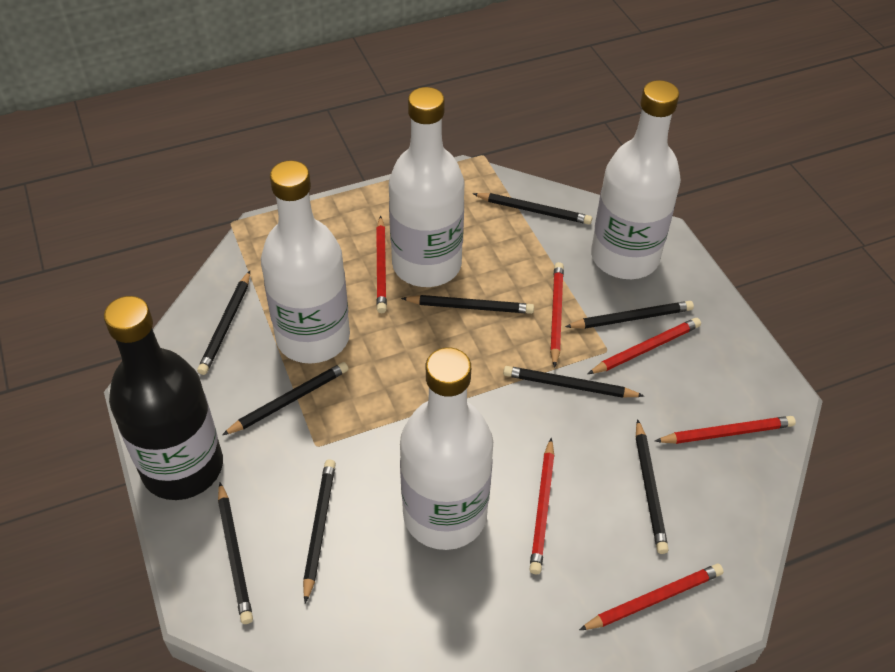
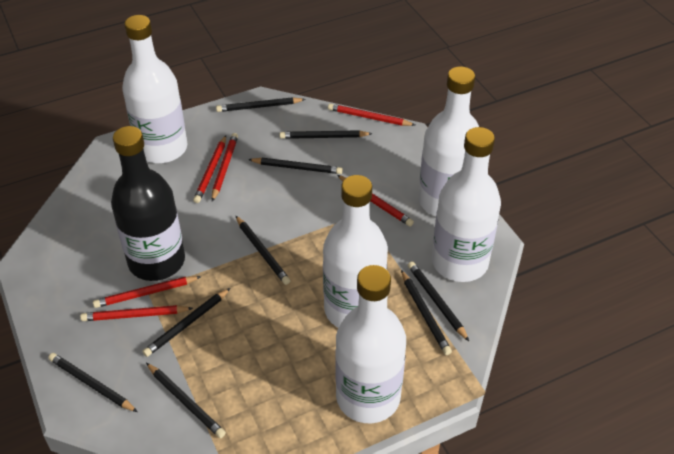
white bottle: [261,160,350,364] [389,87,464,287] [400,347,493,550] [591,80,681,279] = 4 -> [122,15,187,163] [323,175,388,328] [335,265,406,423] [418,66,479,216] [432,127,501,282] = 5

